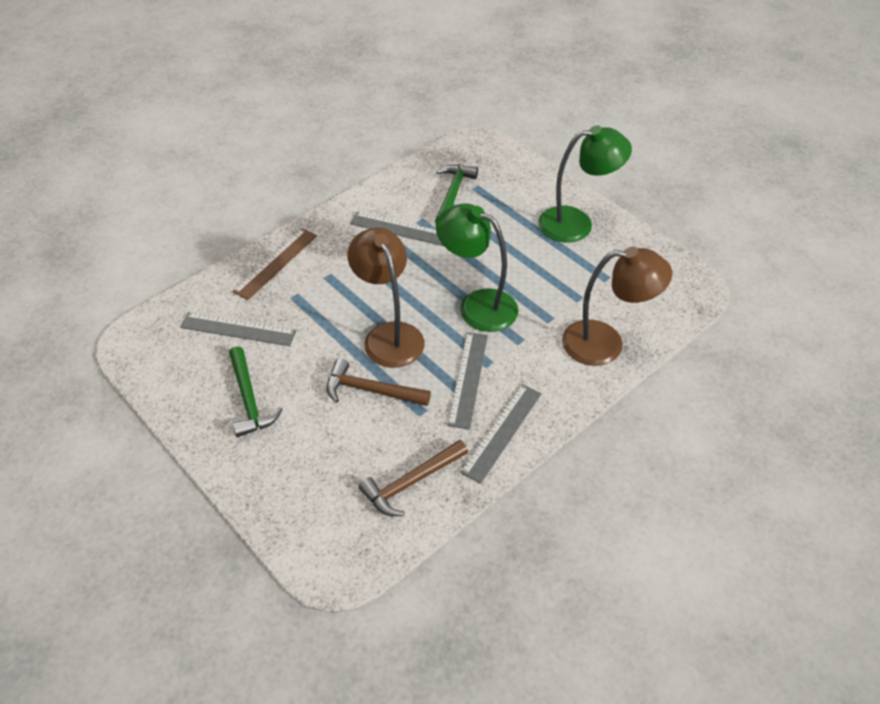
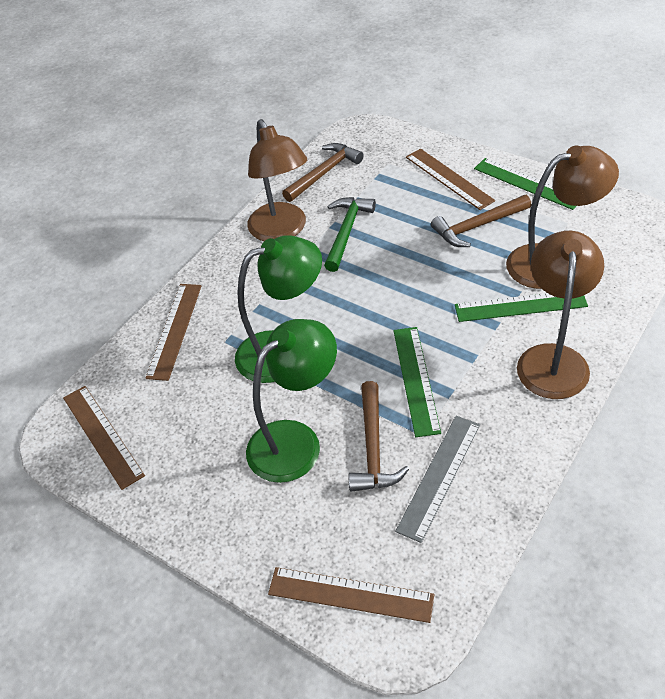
brown hammer: [327,358,431,406] [359,440,468,516] = 2 -> [282,143,363,202] [349,381,409,492] [431,195,531,247] = 3
brown lamp: [348,228,425,368] [562,247,672,366] = 2 -> [247,119,307,241] [506,146,619,289] [517,231,604,399] = 3
brown ruler: [232,228,317,300] = 1 -> [63,386,145,490] [146,284,202,381] [268,567,434,623] [406,149,495,210] = 4
green hammer: [229,346,282,437] [435,165,478,222] = 2 -> [324,197,376,272] = 1
green ruler: none = 0 -> [393,327,441,437] [455,293,588,322] [474,158,576,210] = 3
grey ruler: [180,312,296,346] [350,212,443,246] [447,332,488,429] [460,384,542,484] = 4 -> [395,416,480,543] = 1

